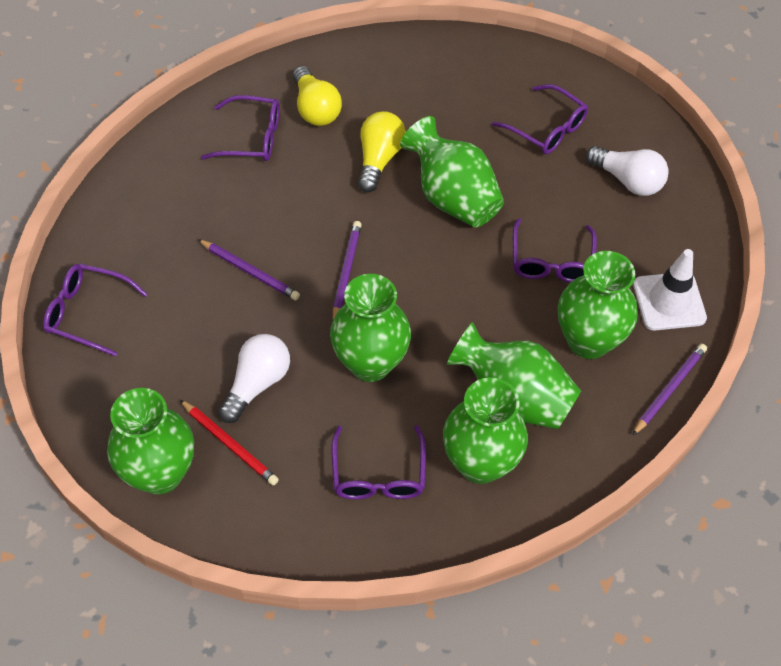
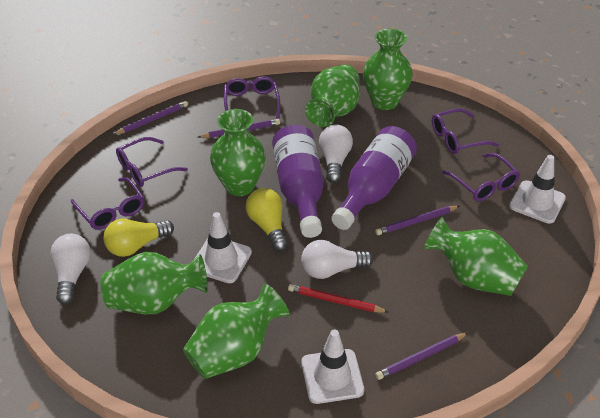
purple bottle: none = 0 -> [272,125,324,238] [332,126,417,230] = 2
purple pencil: [198,239,300,300] [333,221,362,320] [632,344,707,436] = 3 -> [113,101,188,135] [198,119,280,138] [375,206,459,235] [375,333,468,380] = 4
white light bulb: [218,334,290,423] [586,146,669,196] = 2 -> [50,234,91,304] [301,240,373,279] [319,125,353,183] = 3
white traffic cone: [633,249,707,330] = 1 -> [195,212,252,283] [301,330,364,404] [509,155,566,224] = 3

